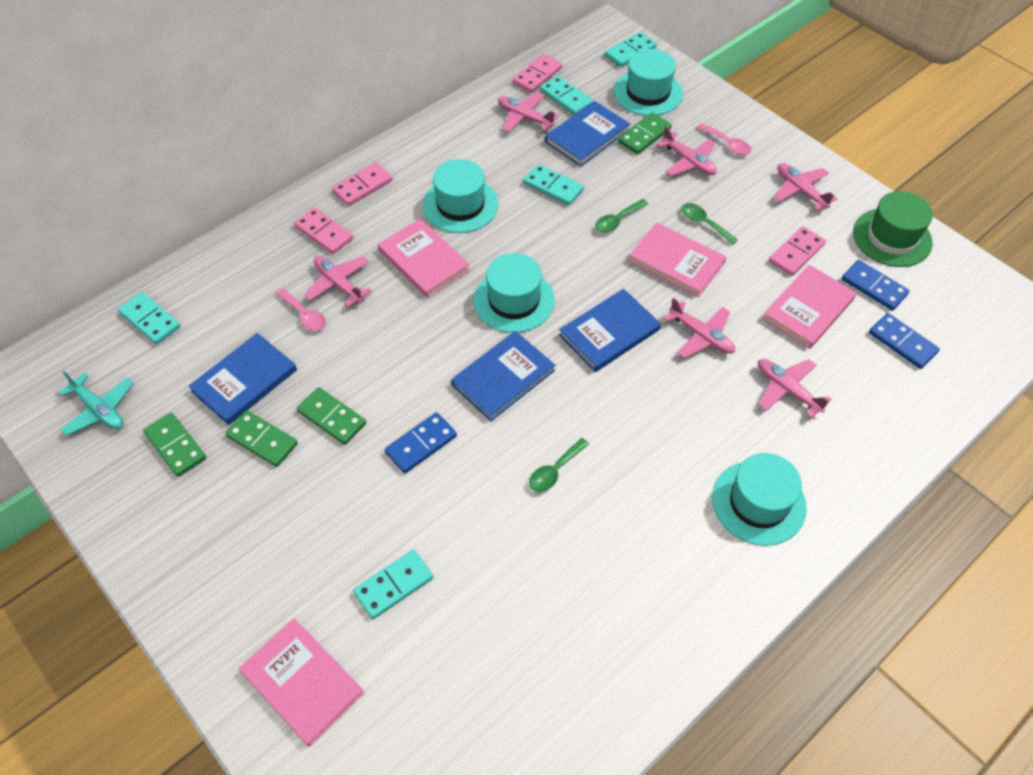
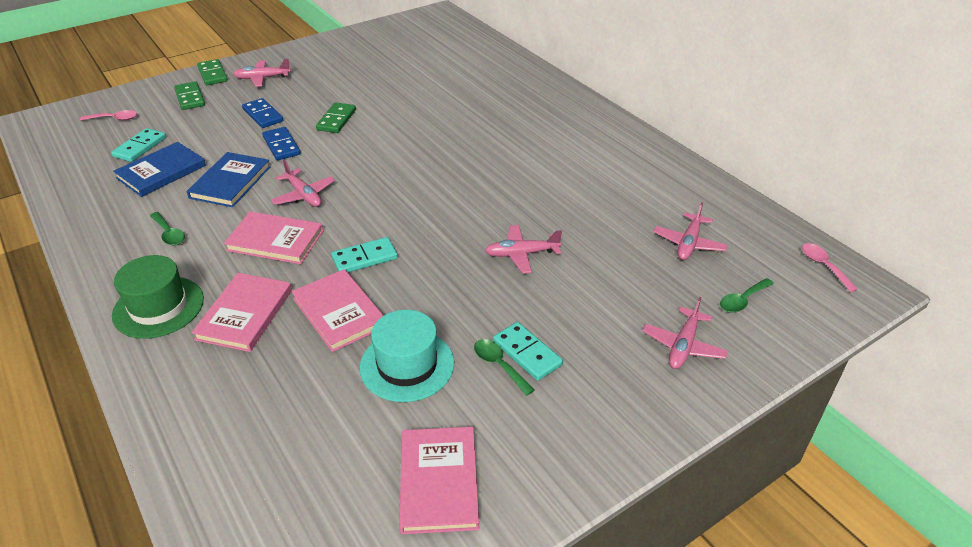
blue book: [188,333,297,425] [451,331,555,422] [545,101,630,167] [559,289,661,372] = 4 -> [113,142,206,197] [187,152,271,207] = 2
blue domino: [385,412,457,473] [842,260,910,311] [869,313,940,369] = 3 -> [242,98,283,128] [262,127,301,160] = 2
green domino: [143,413,206,477] [225,410,298,467] [297,387,366,445] [618,112,672,154] = 4 -> [174,81,205,110] [197,59,228,85] [316,102,356,133] = 3
pink domino: [294,207,353,254] [332,162,393,206] [513,54,562,93] [769,226,826,276] = 4 -> none = 0
pink plane: [304,256,372,307] [498,92,559,132] [657,126,717,176] [664,298,735,358] [758,359,832,419] [773,163,837,211] = 6 -> [233,59,291,87] [271,160,335,207] [485,225,562,274] [642,297,728,369] [653,202,728,260] = 5
turquoise domino: [118,292,180,344] [353,549,433,619] [523,164,584,205] [540,76,593,115] [605,32,657,67] = 5 -> [111,128,166,162] [331,237,398,272] [493,322,563,381] = 3
turquoise hat: [423,159,498,233] [473,253,555,333] [614,49,683,116] [712,453,807,546] = 4 -> [359,310,454,402] = 1
turquoise plane: [58,371,134,436] = 1 -> none = 0

